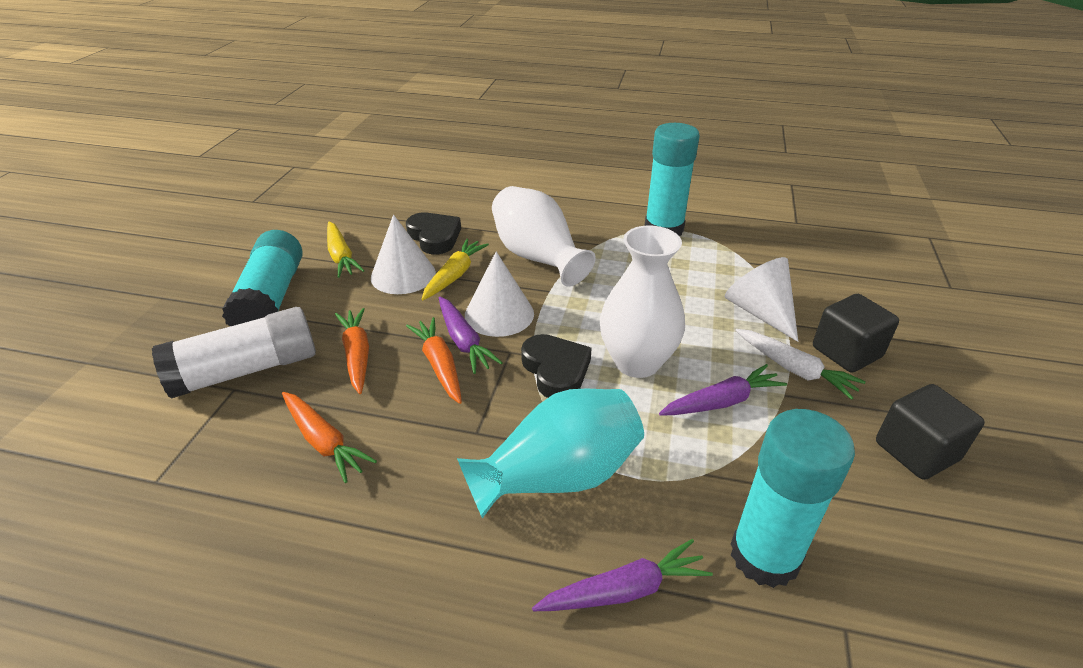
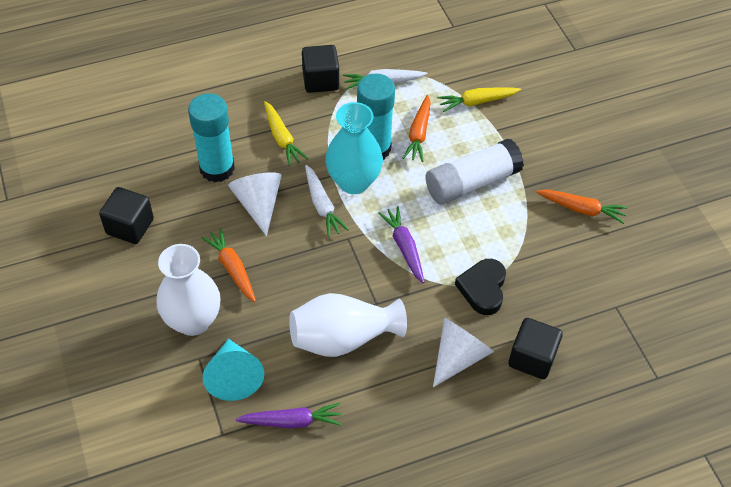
black cube: [813,294,899,373] [876,384,985,480] = 2 -> [99,187,154,244] [302,45,339,93] [508,318,563,379] = 3
black heart: [406,213,461,254] [521,334,592,398] = 2 -> [455,259,506,315] = 1
purple carrot: [439,297,502,374] [532,539,713,611] [659,364,787,416] = 3 -> [236,403,342,428] [378,206,424,283] = 2
turquoise cone: none = 0 -> [202,339,264,401] = 1
turquoise glue stick: [222,230,303,326] [645,123,700,236] [731,409,855,588] = 3 -> [188,93,235,182] [357,74,395,160] = 2
white carrot: [735,329,866,400] = 1 -> [305,165,349,237] [343,69,427,90] = 2
white cone: [371,215,436,294] [465,252,534,337] [725,257,798,342] = 3 -> [228,172,282,236] [433,318,494,387] = 2

